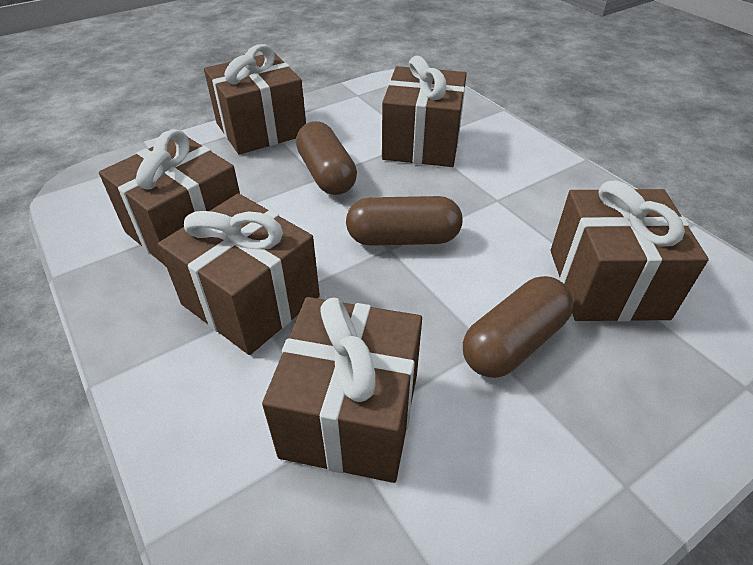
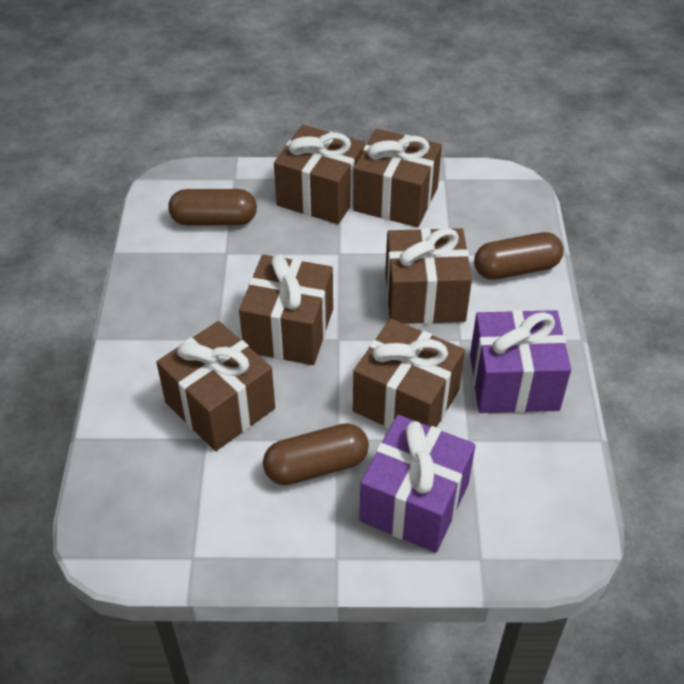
purple gift: none = 0 -> [359,415,475,553] [470,310,571,413] = 2

